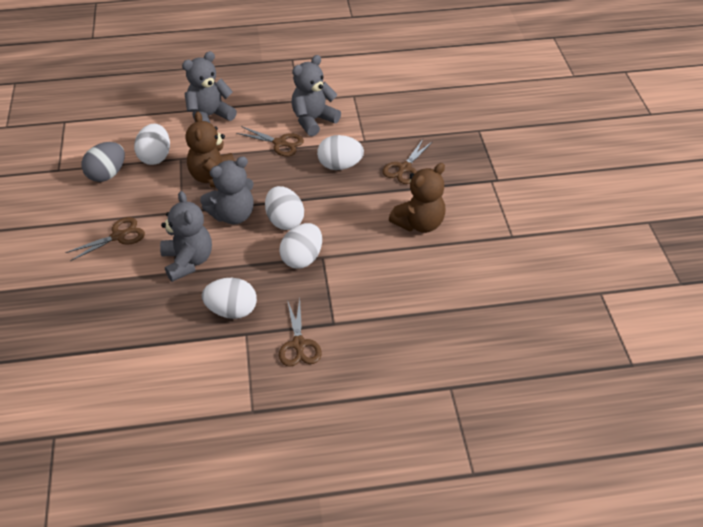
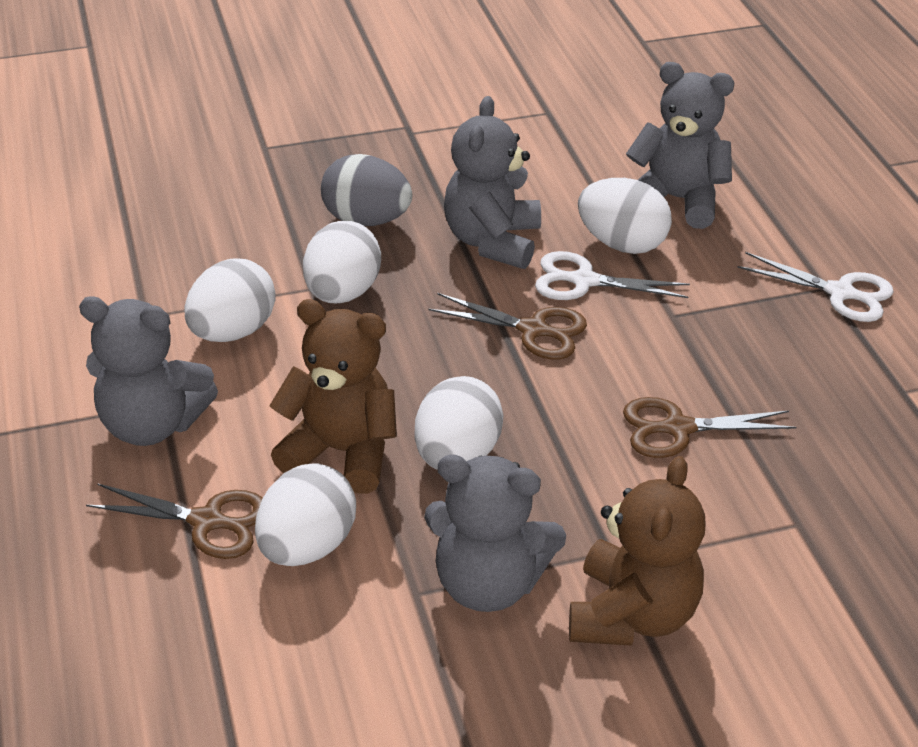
brown scissors: [65,217,145,261] [236,126,304,156] [279,299,321,367] [382,139,433,184] = 4 -> [86,483,263,559] [429,293,587,360] [623,397,796,458] = 3
white scissors: none = 0 -> [535,251,690,300] [737,252,894,322] = 2

